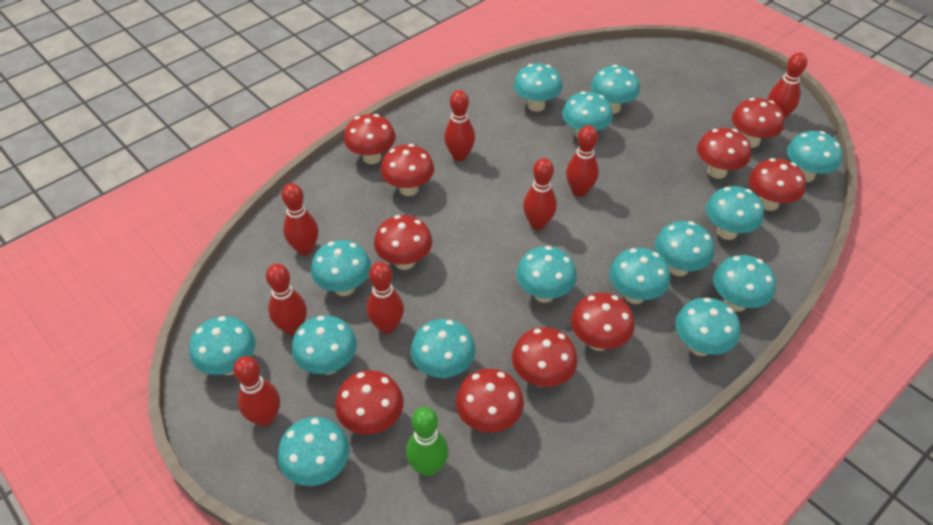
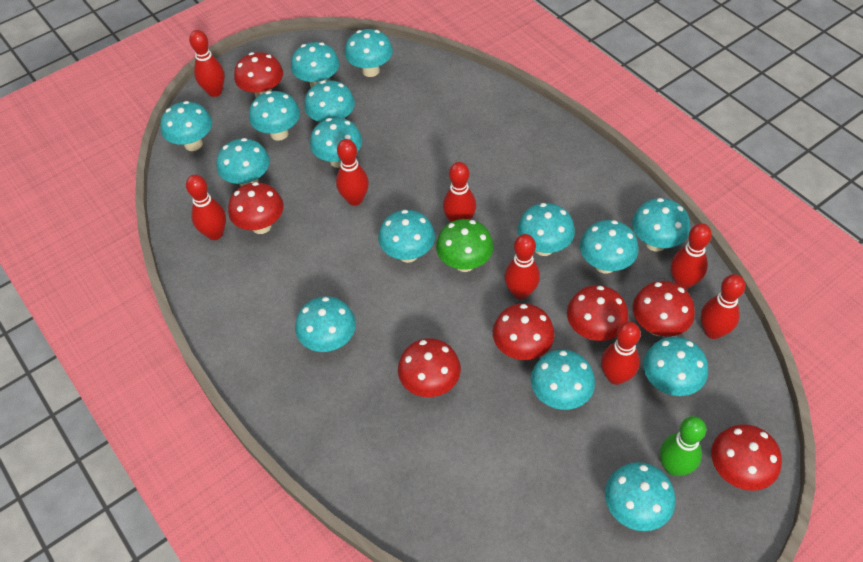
green mushroom: none = 0 -> [436,219,494,272] = 1
red mushroom: [335,370,404,434] [344,114,396,164] [374,215,432,270] [381,144,434,196] [456,369,524,433] [512,327,578,387] [571,293,635,351] [697,128,751,179] [732,98,784,148] [749,158,806,211] = 10 -> [228,182,284,234] [234,52,283,98] [398,338,461,397] [493,303,555,360] [567,285,629,341] [633,281,695,337] [711,424,782,491] = 7

